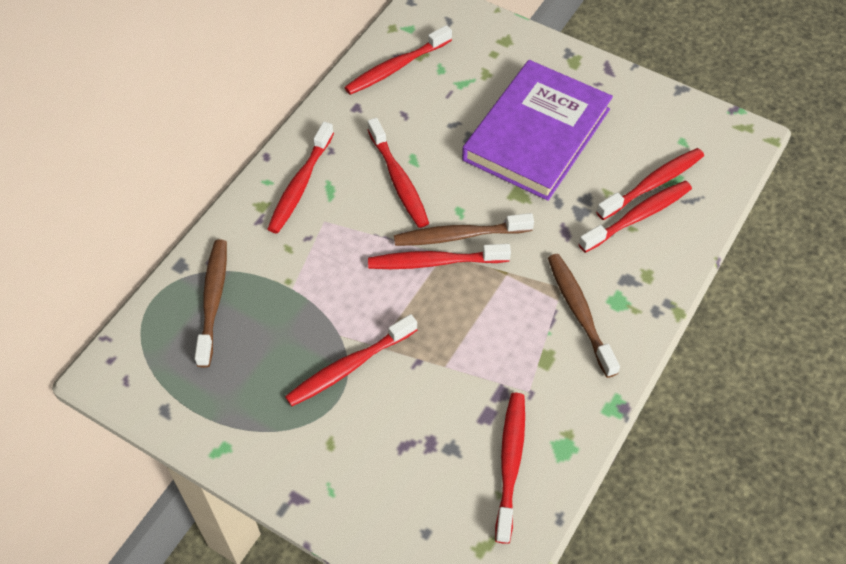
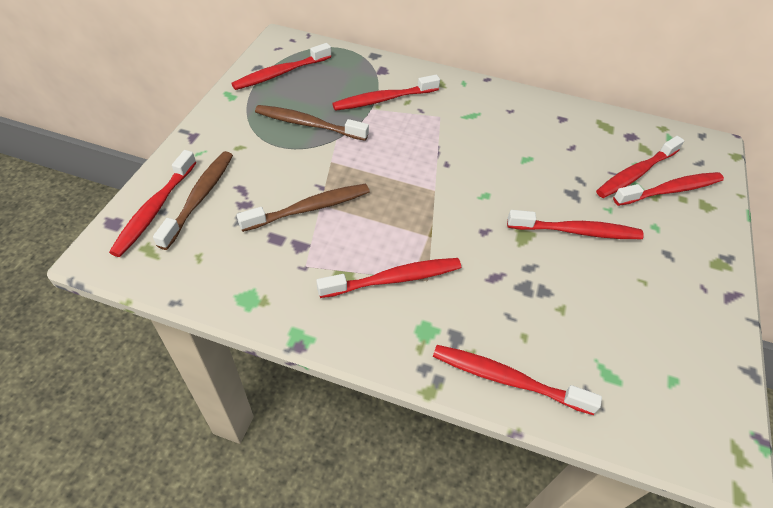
purple book: [462,60,613,201] = 1 -> none = 0

